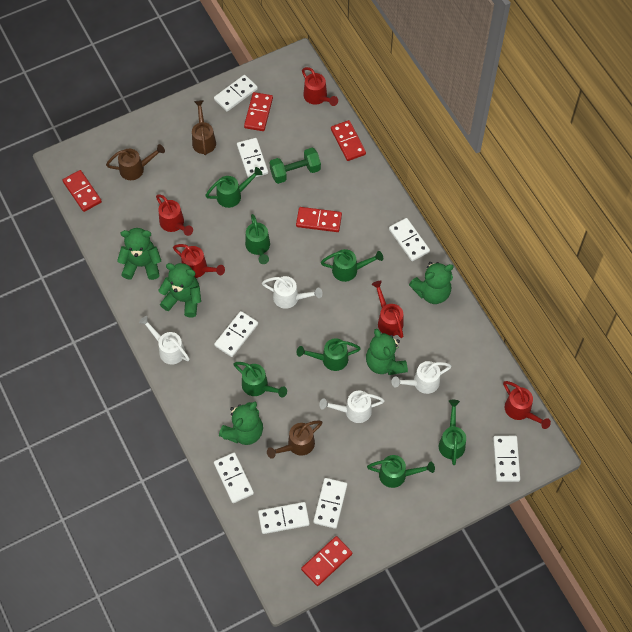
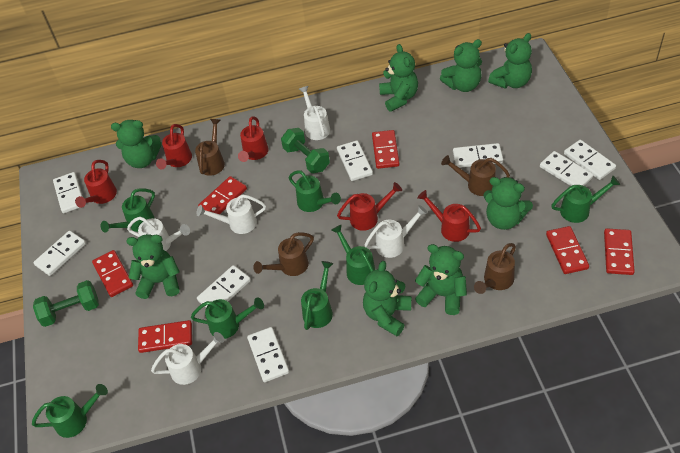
brown watering can: [106,144,165,180] [192,100,216,155] [267,420,322,459] = 3 -> [195,119,225,176] [253,232,314,276] [441,155,510,196] [474,243,516,294] = 4
green dumbbell: [269,148,321,184] = 1 -> [33,280,99,327] [281,128,330,173] = 2
green teddy bear: [117,228,162,280] [158,263,201,317] [219,402,263,445] [366,329,408,375] [409,262,454,304] = 5 -> [111,120,162,168] [126,234,180,299] [363,261,412,336] [379,44,418,112] [415,244,467,315] [440,39,482,92] [483,177,533,230] [488,33,532,89] = 8
red domino: [63,170,102,212] [244,92,273,131] [296,207,342,232] [301,536,352,586] [331,120,366,161] = 5 -> [92,250,133,297] [138,320,192,353] [198,176,247,214] [372,130,399,169] [546,226,589,274] [604,228,635,275] = 6
white watering can: [139,316,190,365] [262,276,323,309] [319,390,385,423] [392,361,452,394] = 4 -> [127,217,190,251] [151,332,224,385] [197,195,266,234] [299,86,330,140] [364,205,428,258] = 5

